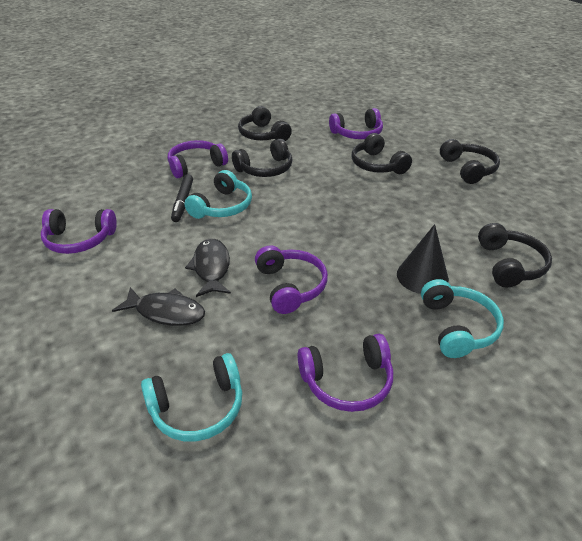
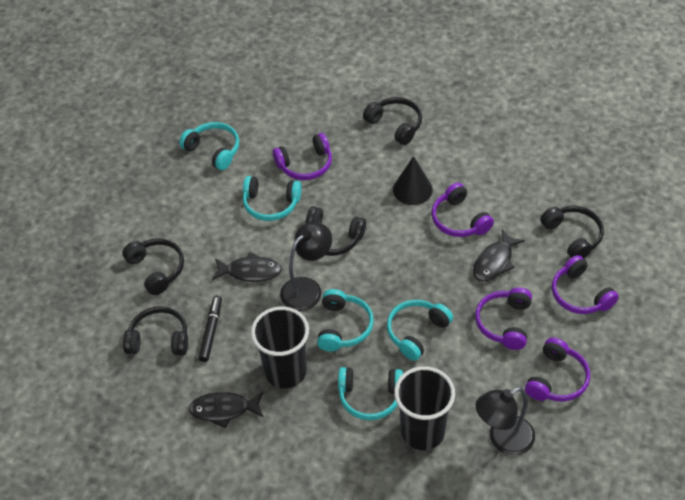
black cup: none = 0 -> [251,307,309,388] [394,366,455,450] = 2
black fish: [112,287,205,326] [185,238,231,297] = 2 -> [188,392,264,428] [212,252,282,282] [473,229,525,282] = 3
black lamp: none = 0 -> [280,222,332,311] [475,387,535,456] = 2
turquoise headphones: [141,353,242,441] [184,170,252,219] [421,279,504,358] = 3 -> [179,122,239,170] [243,176,302,221] [317,289,374,351] [338,367,403,420] [387,300,453,361] = 5

